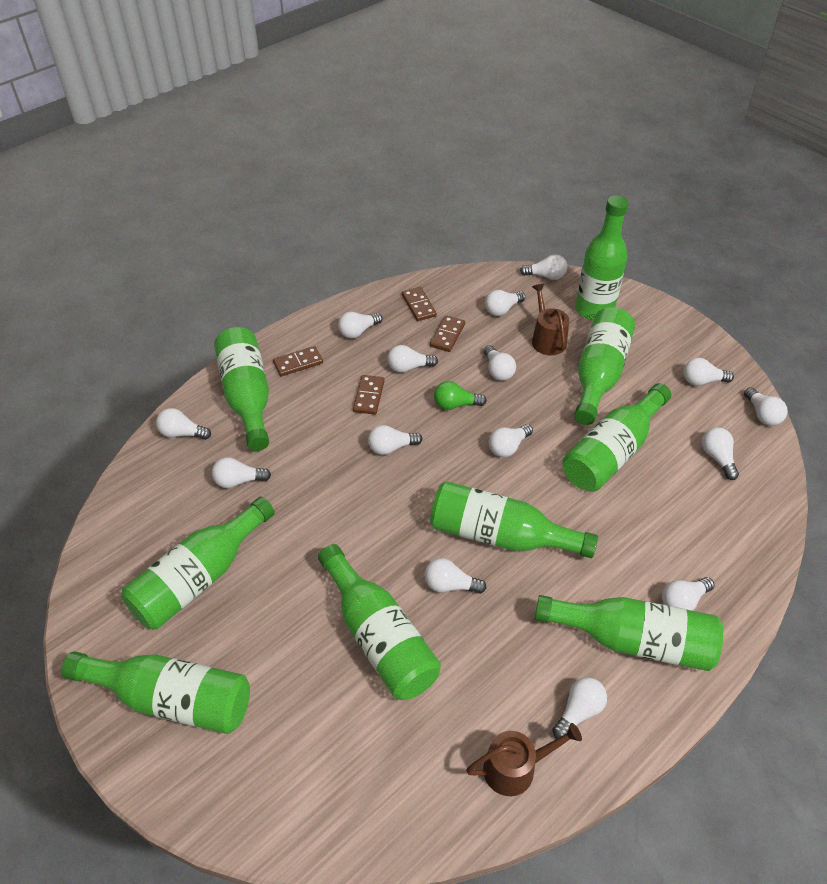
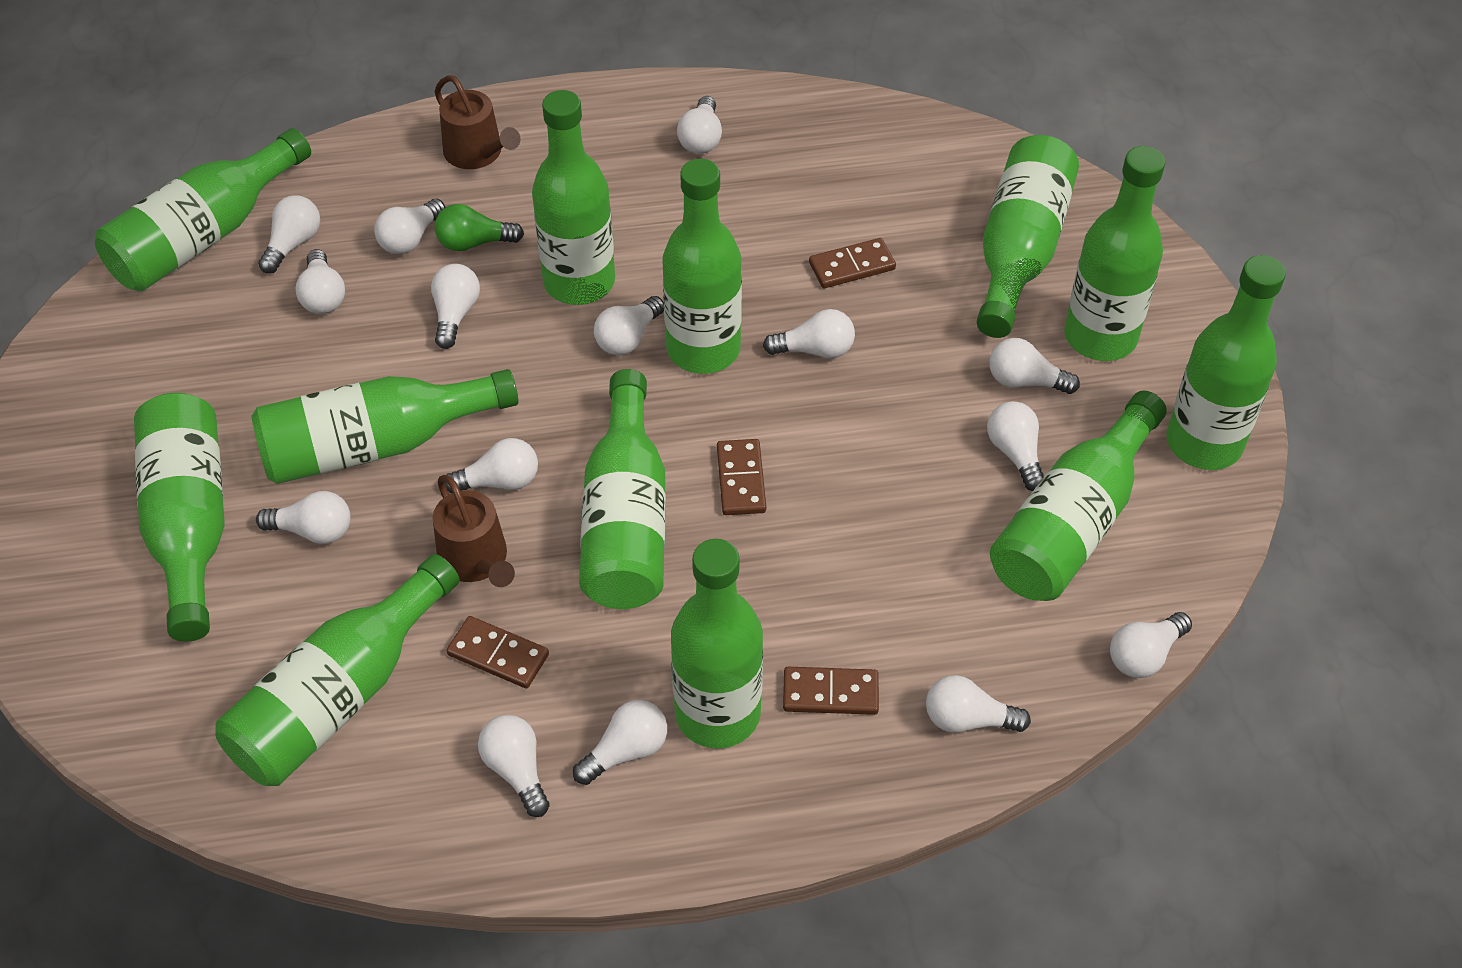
green bottle: [62,651,250,734] [121,497,275,630] [214,327,269,451] [318,544,441,700] [430,481,598,558] [535,595,723,671] [562,383,671,492] [574,307,635,425] [575,195,629,320] = 9 -> [95,128,311,292] [134,393,224,642] [215,554,460,786] [251,369,519,484] [532,90,615,305] [579,369,666,609] [663,159,742,374] [671,539,763,748] [976,135,1079,338] [990,391,1167,601] [1064,146,1165,361] [1166,255,1286,470] = 12

